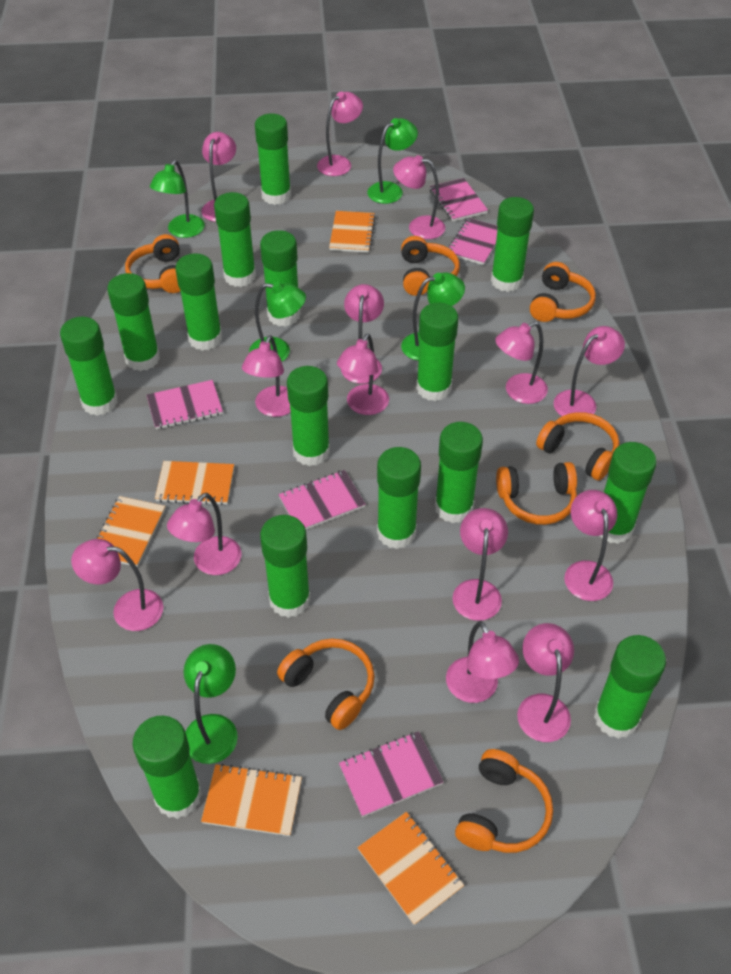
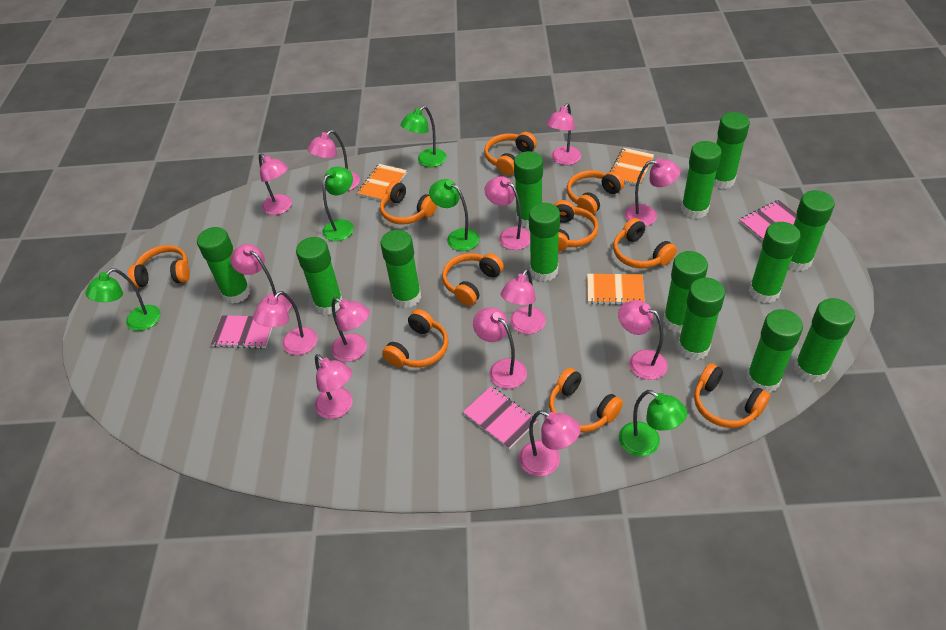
green glue stick: [60,316,118,416] [107,273,160,371] [133,716,202,819] [175,253,222,351] [214,192,256,287] [255,114,291,205] [260,230,301,327] [260,515,311,618] [287,366,330,466] [377,447,421,549] [416,303,459,401] [435,422,483,523] [491,197,534,292] [594,635,666,739] [600,442,657,544] = 15 -> [197,227,251,304] [296,237,342,315] [380,230,421,308] [514,151,543,228] [529,203,560,282] [663,251,708,333] [678,278,725,360] [681,141,722,219] [713,112,750,189] [746,309,803,393] [749,222,801,303] [789,190,835,271] [794,298,855,382] = 13
orange headphones: [125,234,180,293] [277,639,375,730] [401,236,460,296] [455,749,553,853] [496,462,577,525] [530,262,596,322] [536,412,619,481] = 7 -> [128,245,190,288] [380,181,437,225] [382,309,448,368] [442,253,504,306] [484,132,537,175] [549,368,623,432] [554,200,598,252] [567,170,624,214] [613,218,677,268] [694,363,770,428] = 10
orange notebook: [97,496,165,567] [155,461,234,505] [201,764,302,836] [329,211,376,253] [357,812,464,925] = 5 -> [357,164,407,201] [587,274,645,305] [610,148,654,186] = 3
pink lamp: [71,539,163,631] [167,493,241,575] [201,132,236,222] [242,335,291,417] [317,92,363,176] [337,334,389,415] [341,284,384,384] [393,155,445,239] [446,621,519,703] [453,508,508,621] [495,322,548,404] [517,623,574,742] [554,326,625,416] [564,490,617,601] = 14 -> [230,244,292,312] [253,291,318,355] [259,153,292,215] [308,130,360,191] [315,354,353,419] [331,297,370,362] [473,307,527,389] [485,176,530,250] [501,269,546,334] [519,410,581,477] [546,103,581,165] [618,300,668,380] [625,158,681,226] = 13
pink notebook: [147,380,223,429] [278,470,365,529] [339,731,443,817] [430,178,488,222] [449,218,498,265] = 5 -> [211,315,273,349] [463,386,537,449] [739,200,797,241] = 3

